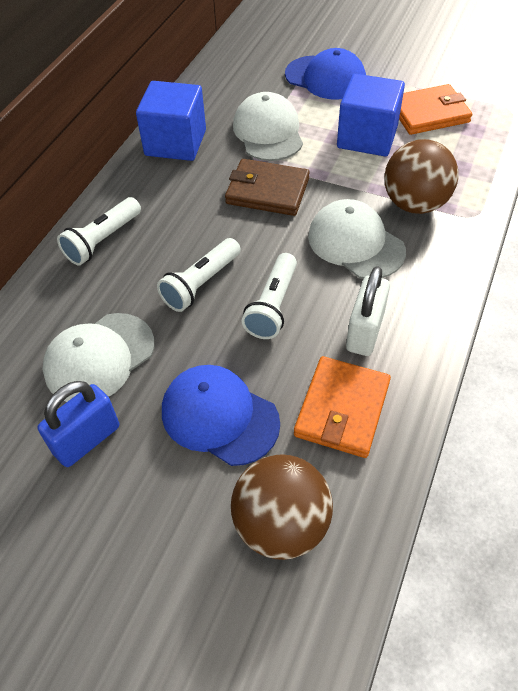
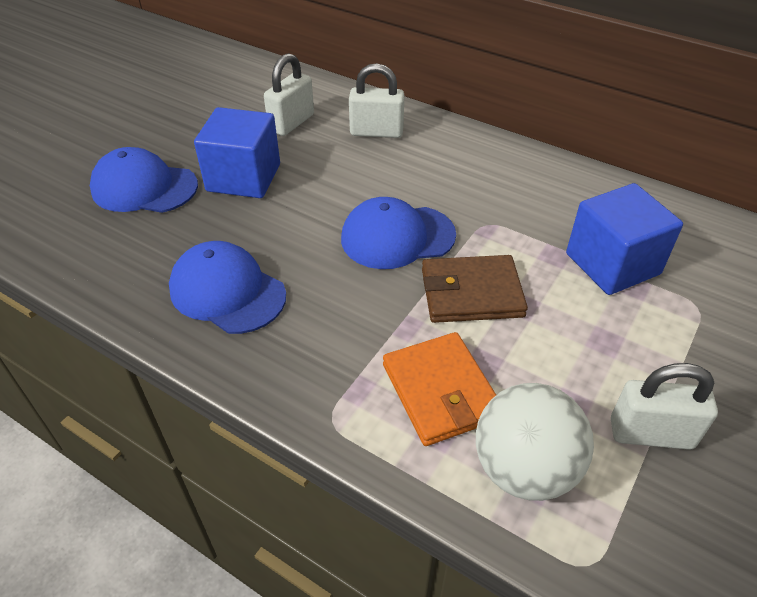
blue cap: [162,365,280,466] [285,48,366,100] = 2 -> [90,147,198,213] [169,241,286,334] [341,197,456,269] = 3
blue padlock: [38,381,119,467] = 1 -> none = 0
brown ball: [231,454,333,560] [384,139,458,214] = 2 -> none = 0
orange wallet: [294,356,391,458] [399,84,472,135] = 2 -> [383,332,496,446] = 1
white ball: none = 0 -> [476,383,594,501] = 1
white cap: [43,313,154,402] [233,92,303,161] [308,199,406,279] = 3 -> none = 0
white flashlight: [57,197,141,265] [157,238,241,312] [242,253,297,339] = 3 -> none = 0
white padlock: [346,266,390,356] = 1 -> [264,53,314,136] [349,63,404,138] [611,363,718,450] = 3

